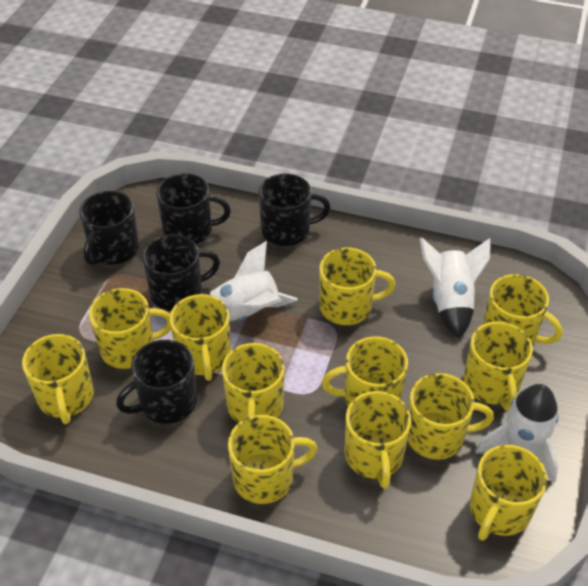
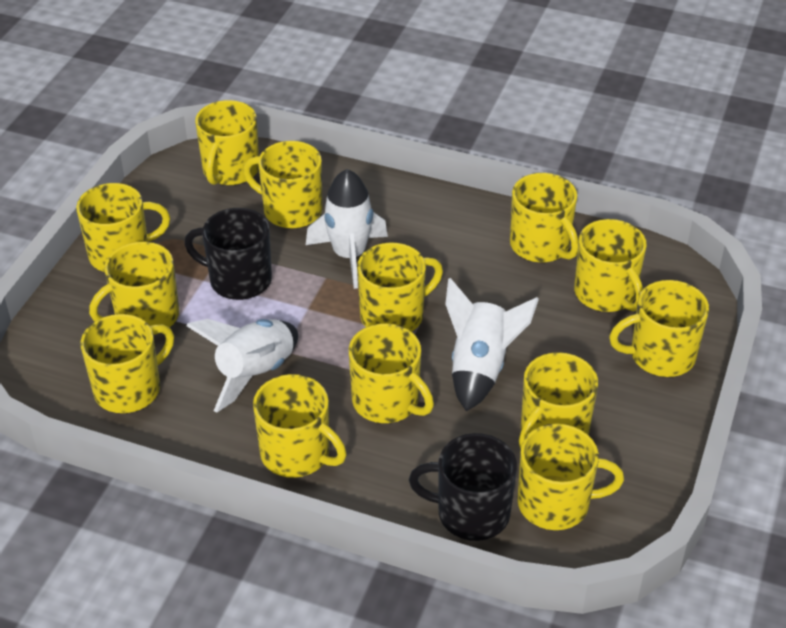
black mug: [79,191,139,265] [116,340,197,424] [142,234,220,311] [156,173,231,244] [259,174,331,246] = 5 -> [184,208,272,300] [409,433,517,541] = 2
yellow mug: [22,334,94,424] [89,288,171,369] [170,294,231,381] [222,343,285,423] [228,415,318,504] [319,247,396,325] [322,336,408,407] [345,391,411,489] [407,373,494,460] [464,321,533,411] [470,445,547,541] [483,274,562,346] = 12 -> [76,183,170,272] [81,314,174,413] [89,242,179,335] [195,100,259,185] [243,141,322,228] [253,374,347,478] [349,323,434,423] [357,243,443,332] [510,173,579,263] [517,423,624,530] [519,352,598,449] [574,219,647,312] [609,280,709,377] = 13

